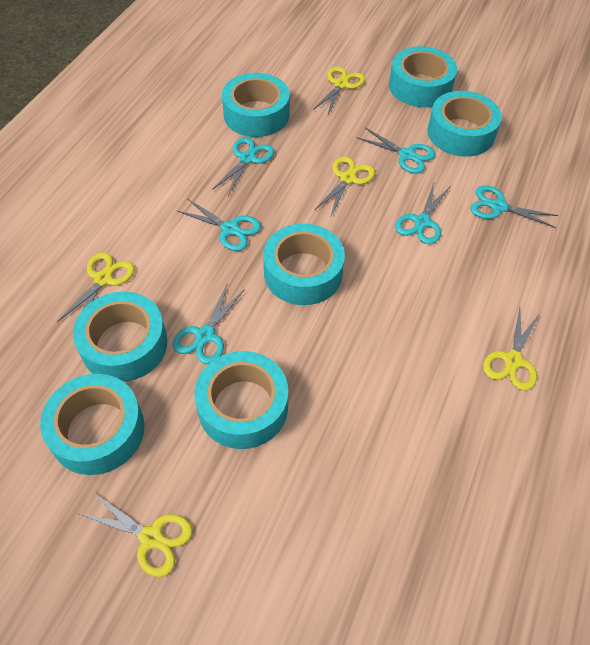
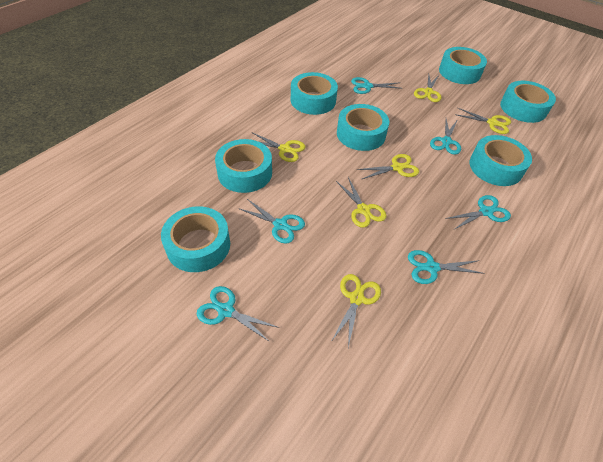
yellow scissors: [57,253,135,322] [78,493,193,577] [313,67,365,114] [314,157,375,218] [483,308,540,391] = 5 -> [253,133,306,162] [331,274,381,348] [336,177,386,228] [357,154,419,179] [414,74,441,102] [455,108,511,134] = 6

